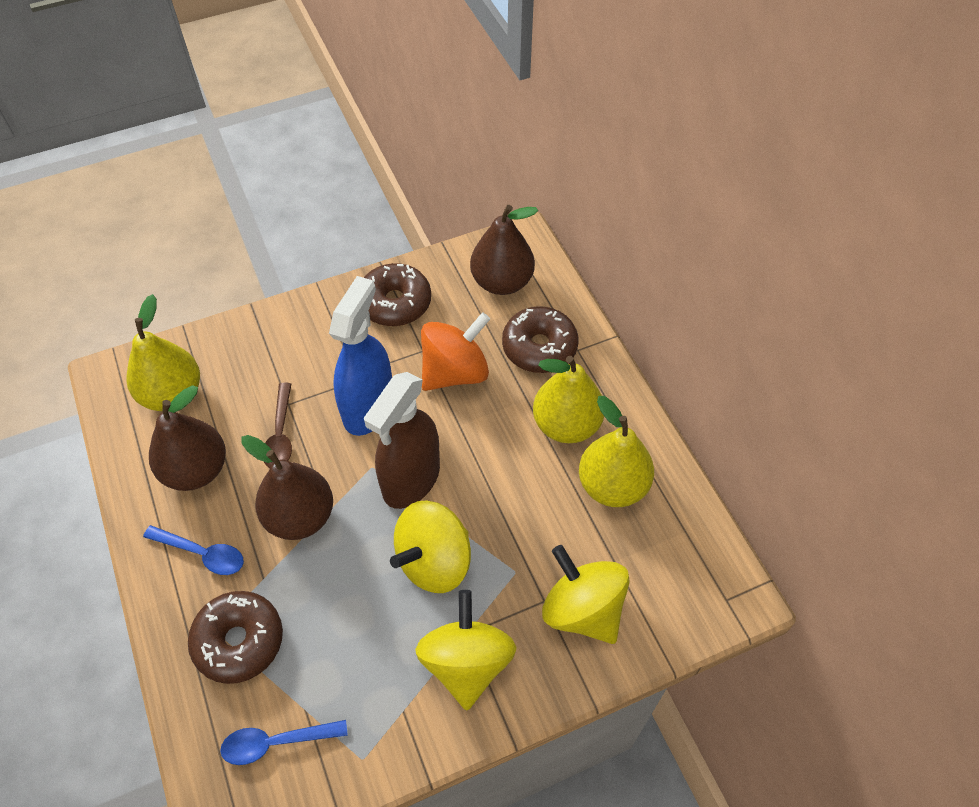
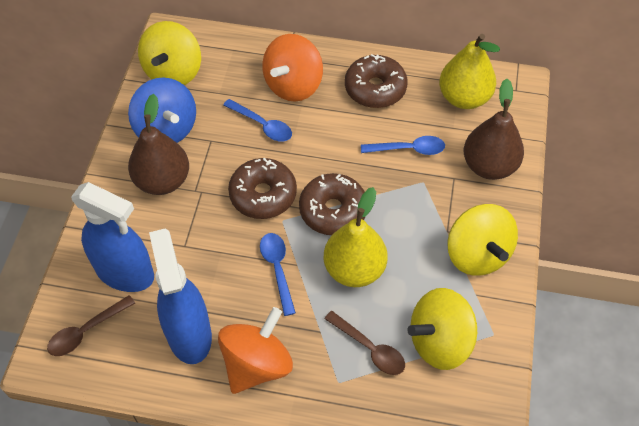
blue spinning top: none = 0 -> [128,77,196,143] = 1
blue spoon: [143,525,244,575] [220,720,348,765] = 2 -> [223,99,292,142] [260,233,296,316] [361,136,445,155] = 3
blue spray bottle: [329,276,392,436] = 1 -> [71,182,154,292] [149,228,212,364] = 2
brown pear: [149,385,226,491] [241,435,333,540] [470,205,538,295] = 3 -> [128,94,189,195] [464,79,524,180] = 2
brown spoon: [264,383,292,468] = 1 -> [47,295,135,356] [324,311,405,375] = 2
brown spray bottle: [364,372,440,509] = 1 -> none = 0
orange spinning top: [421,312,490,391] = 1 -> [218,307,293,394] [262,34,323,102] = 2
yellow pear: [126,294,200,411] [533,356,604,443] [579,396,654,507] = 3 -> [324,187,388,287] [439,34,500,109] = 2

